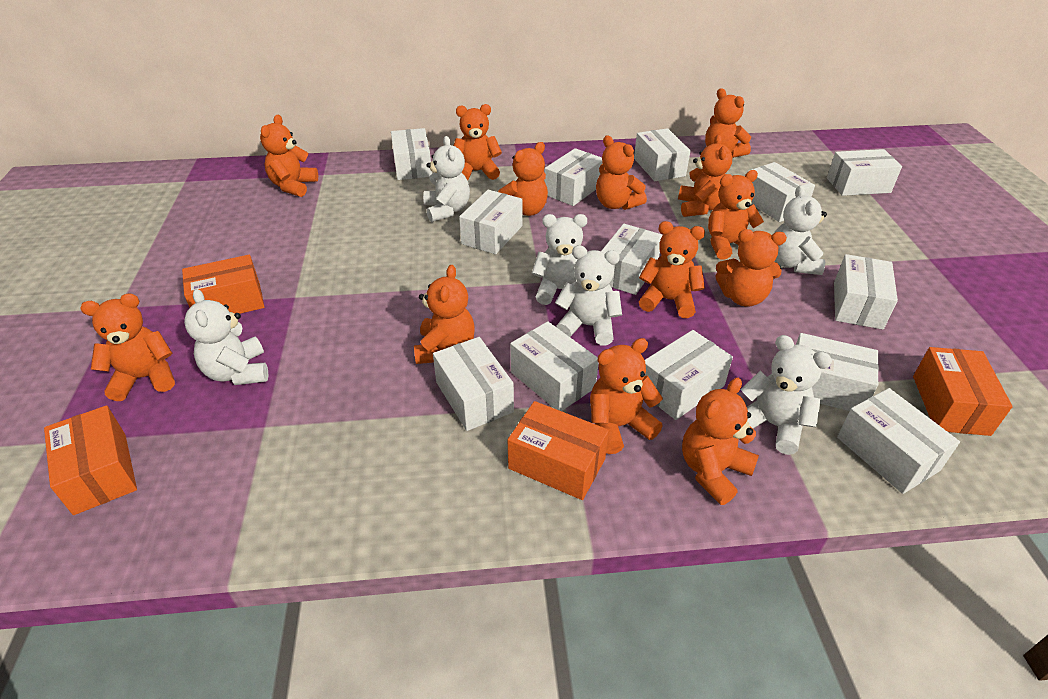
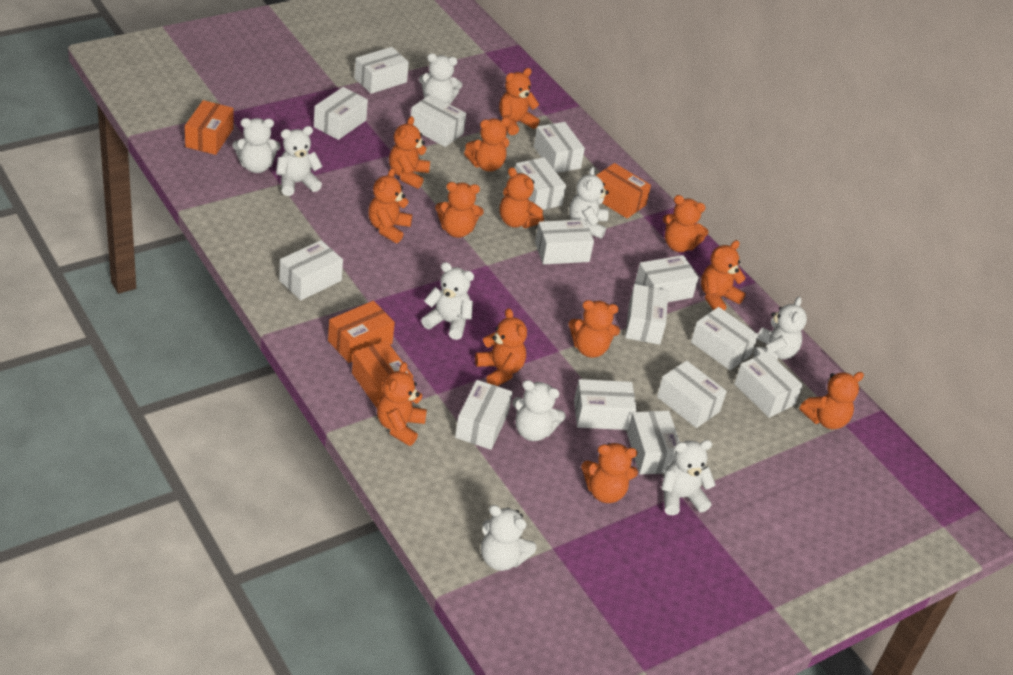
white box: [391,128,432,180] [433,337,514,431] [459,190,522,254] [510,321,599,411] [544,148,602,206] [601,224,663,295] [634,128,691,181] [645,330,733,420] [747,162,815,222] [796,333,879,411] [827,149,902,196] [834,254,898,329] [837,388,960,494] = 13 -> [279,240,343,300] [314,87,368,140] [354,47,409,94] [411,94,466,147] [455,380,513,450] [515,157,566,210] [534,122,585,173] [535,219,594,265] [574,379,637,430] [625,284,669,345] [627,411,680,475] [635,255,699,302] [657,361,727,428] [691,307,758,370] [734,352,803,418] = 15
white teddy bear: [184,289,268,385] [423,136,470,222] [532,214,587,305] [555,245,622,345] [740,335,832,455] [774,185,827,275] = 6 -> [233,118,281,173] [276,126,323,196] [419,53,462,104] [421,262,474,340] [481,505,536,571] [512,380,566,441] [569,167,609,239] [661,440,716,515] [753,297,807,360] = 9

